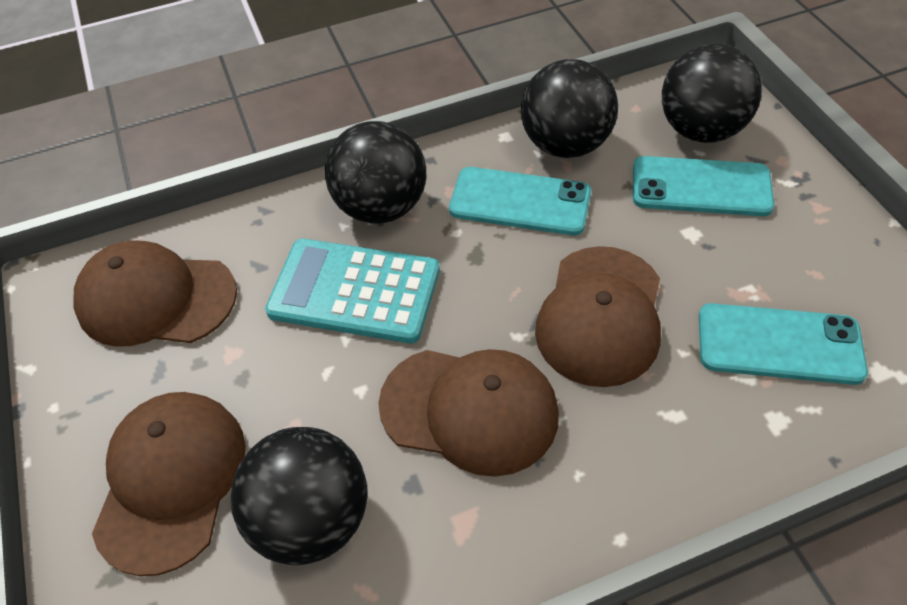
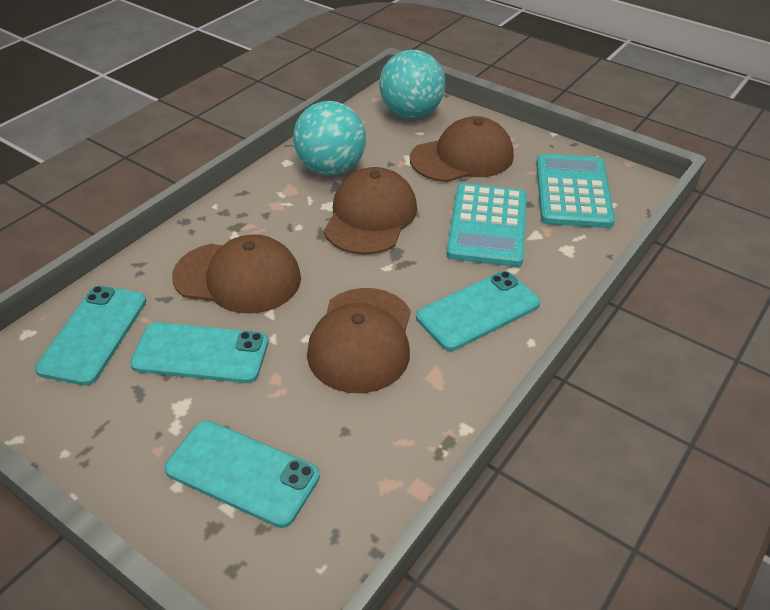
black ball: [230,427,368,565] [325,121,426,224] [521,59,618,158] [662,44,762,143] = 4 -> none = 0
turquoise ball: none = 0 -> [293,101,366,175] [379,50,445,118] = 2
turquoise calculator: [265,239,440,343] = 1 -> [447,183,527,267] [536,154,615,228] = 2
turquoise phone: [449,167,591,235] [633,156,774,216] [699,303,868,385] = 3 -> [35,286,146,385] [130,322,268,383] [164,420,320,528] [416,271,540,351] = 4

